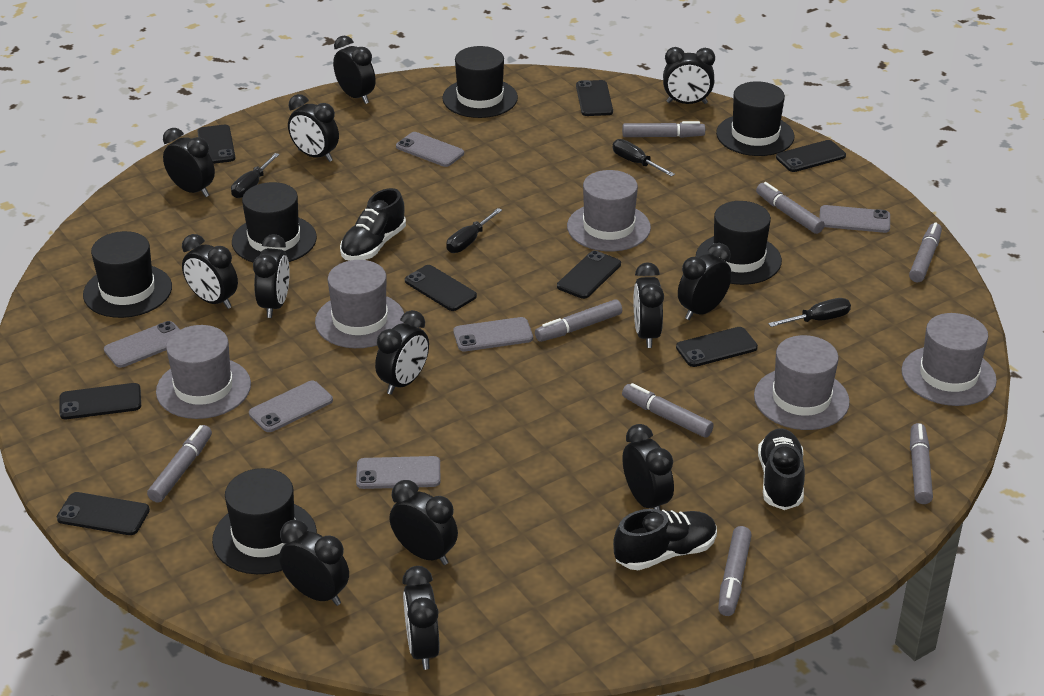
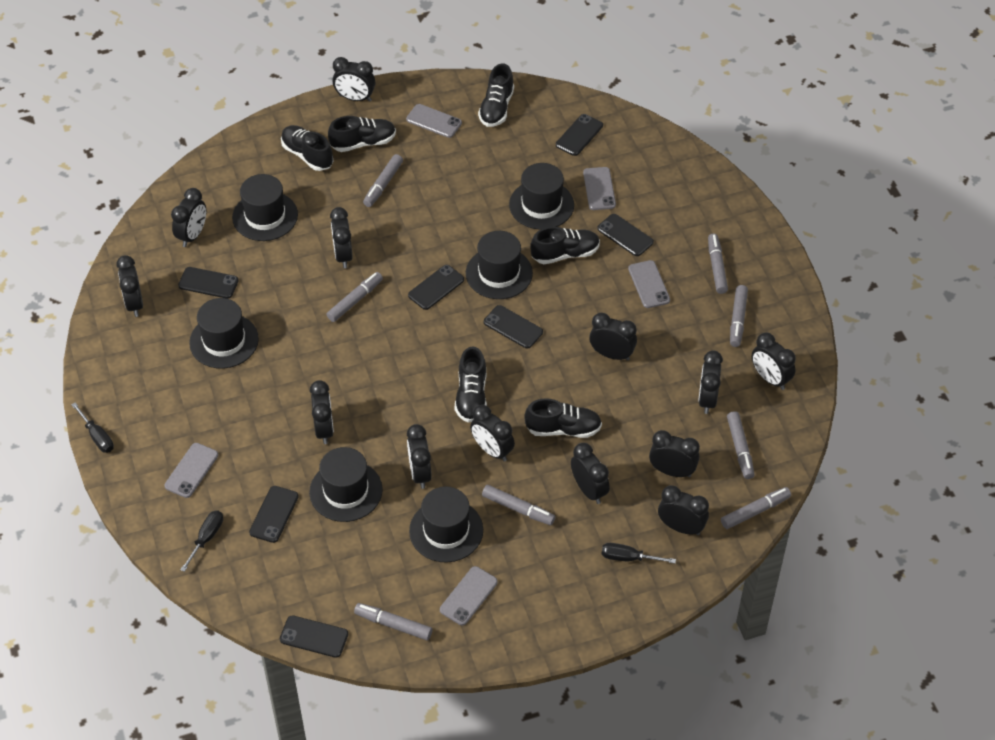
black phone: [57,492,150,535] [59,383,141,419] [197,125,235,164] [405,265,477,311] [557,251,621,299] [576,80,613,116] [676,327,758,367] [776,140,846,172] = 8 -> [178,267,239,299] [249,486,299,543] [280,615,348,658] [408,265,464,310] [484,305,543,348] [556,114,603,156] [597,214,654,256] = 7
black screwdriver: [231,153,280,198] [446,208,502,253] [613,139,675,177] [768,298,851,327] = 4 -> [71,403,114,453] [180,510,223,572] [602,543,676,563] = 3
black shoe: [340,188,406,261] [613,509,717,570] [758,428,805,510] = 3 -> [281,125,333,171] [328,116,396,152] [455,347,487,423] [478,64,514,127] [524,398,602,438] [530,227,600,264] = 6
grey hat: [156,325,251,419] [315,260,404,348] [567,170,651,251] [754,335,850,430] [901,313,997,406] = 5 -> none = 0
grey phone: [104,321,180,368] [249,381,333,432] [356,456,440,489] [396,132,464,167] [453,317,533,351] [819,205,890,233] = 6 -> [164,443,218,498] [406,104,462,138] [440,566,498,625] [583,167,616,210] [628,260,670,308] = 5

